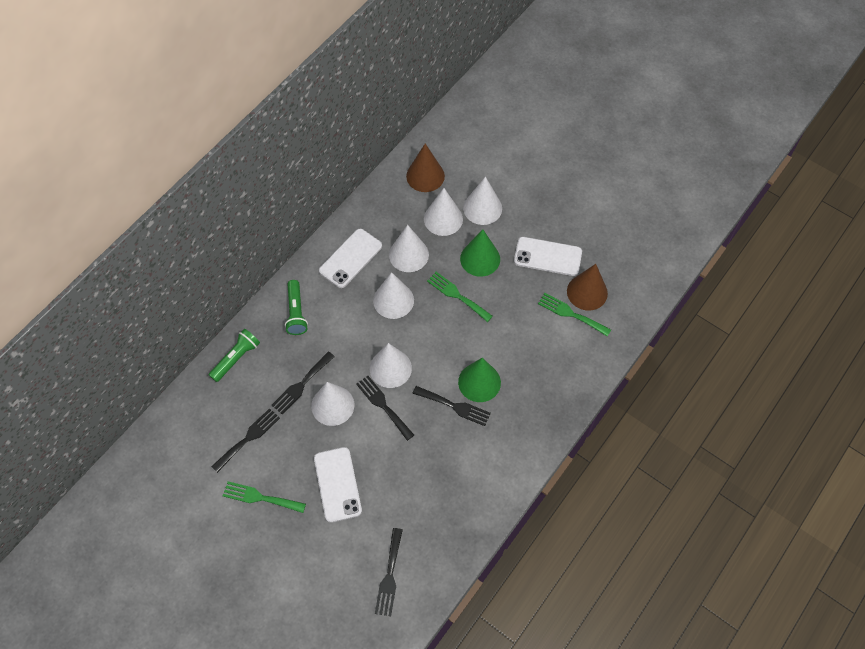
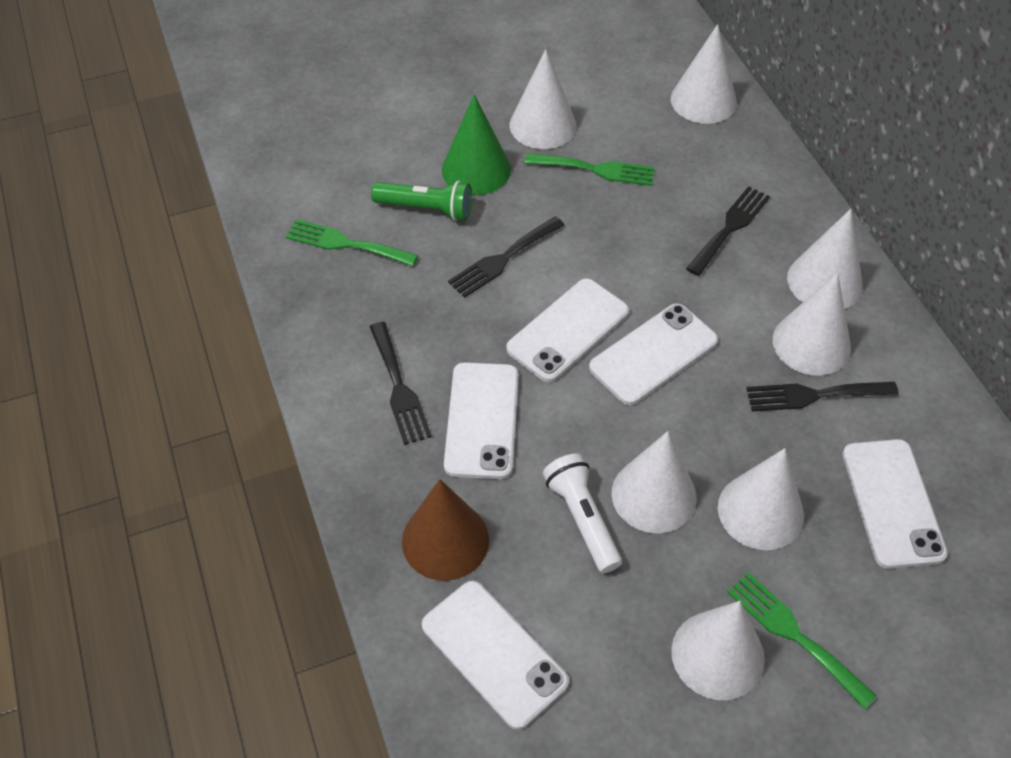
black fork: [211,408,280,473] [272,351,335,415] [356,376,414,441] [375,528,403,616] [412,386,491,426] = 5 -> [370,322,432,445] [448,216,565,298] [686,186,770,276] [746,382,899,411] = 4
brown cone: [406,144,445,192] [567,264,608,310] = 2 -> [402,479,489,581] = 1
green cone: [458,358,501,402] [460,229,500,277] = 2 -> [442,94,511,195] = 1
green flashlight: [209,329,260,382] [285,280,308,335] = 2 -> [371,181,472,221] = 1
white cone: [311,382,354,426] [370,343,412,388] [373,272,414,319] [389,225,429,272] [424,188,463,236] [463,176,502,225] = 6 -> [510,49,577,149] [612,431,697,533] [671,24,737,124] [671,601,765,700] [718,448,804,550] [772,273,851,376] [787,209,863,309] = 7
white flashlight: none = 0 -> [543,453,622,573] = 1
white phone: [314,447,362,523] [319,229,382,288] [514,237,582,276] = 3 -> [422,581,569,730] [444,362,519,479] [506,279,629,382] [589,303,718,405] [843,439,948,569] = 5

